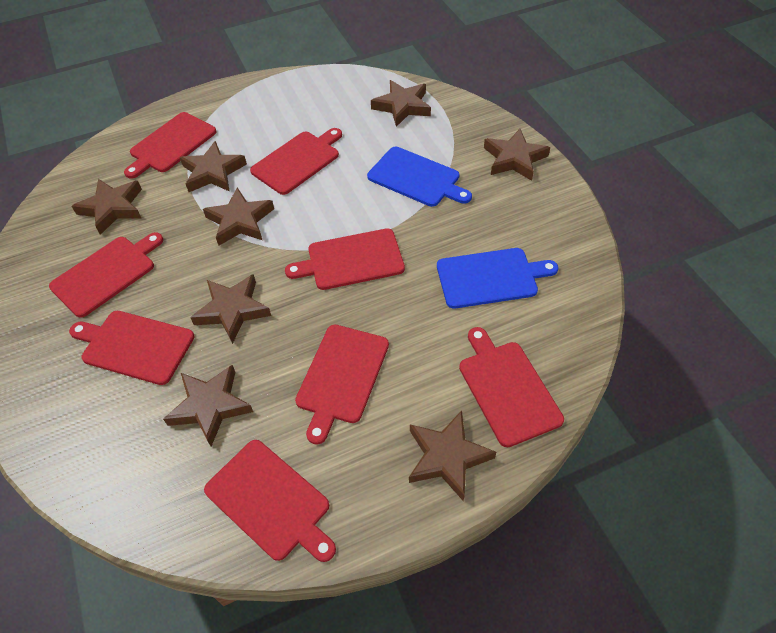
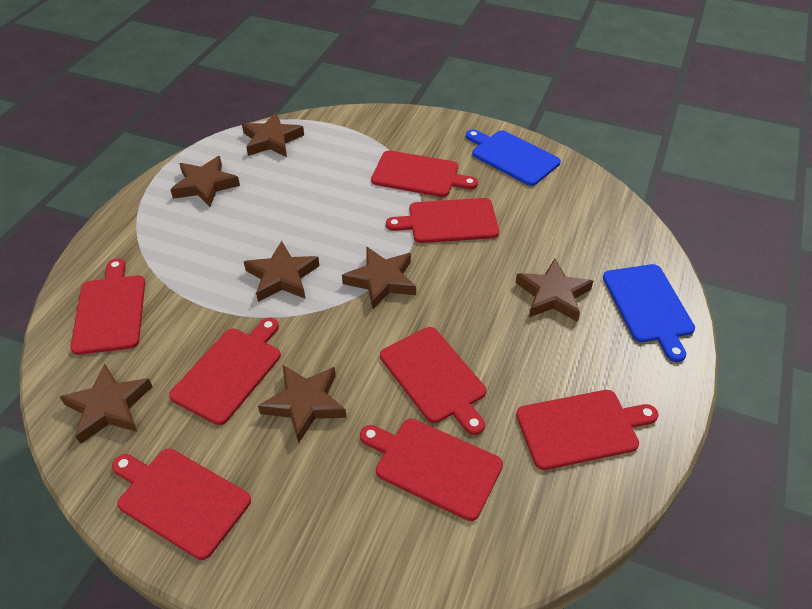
brown star: [72,179,142,235] [163,365,253,446] [180,141,247,192] [190,274,271,344] [203,188,274,246] [371,80,431,127] [409,410,496,501] [484,129,550,181] = 8 -> [60,364,152,444] [170,156,240,207] [242,112,304,157] [244,241,319,302] [258,365,347,443] [342,247,416,309] [515,258,593,322] = 7

